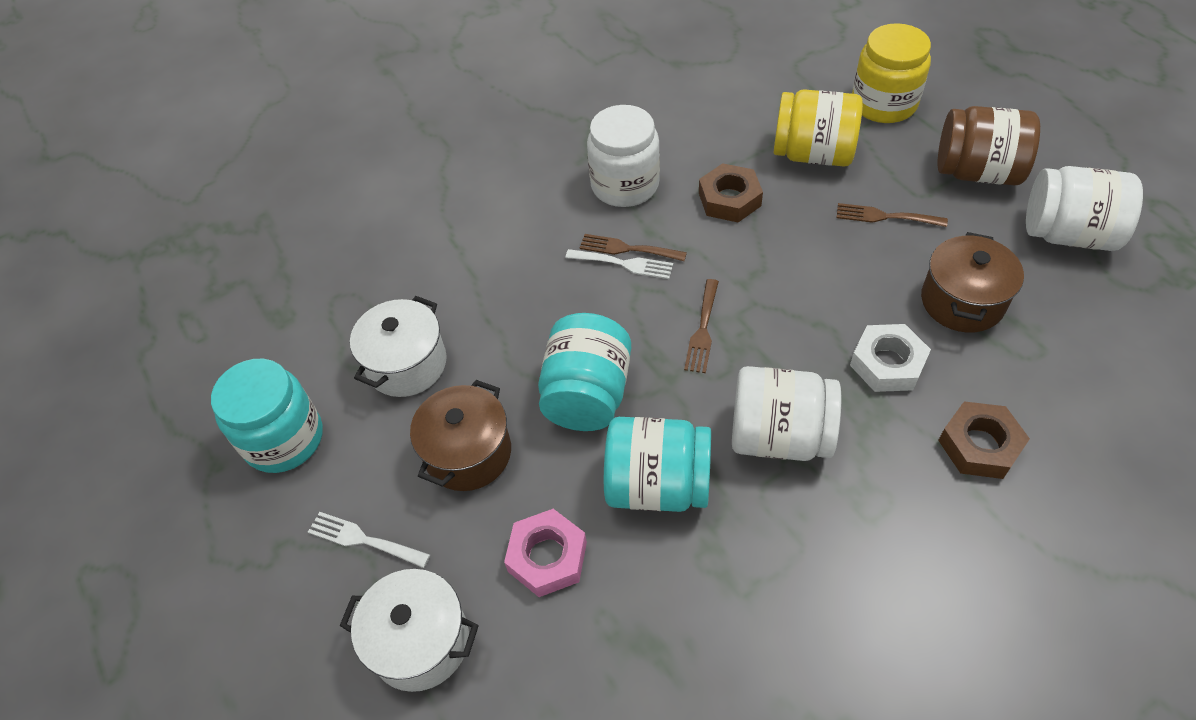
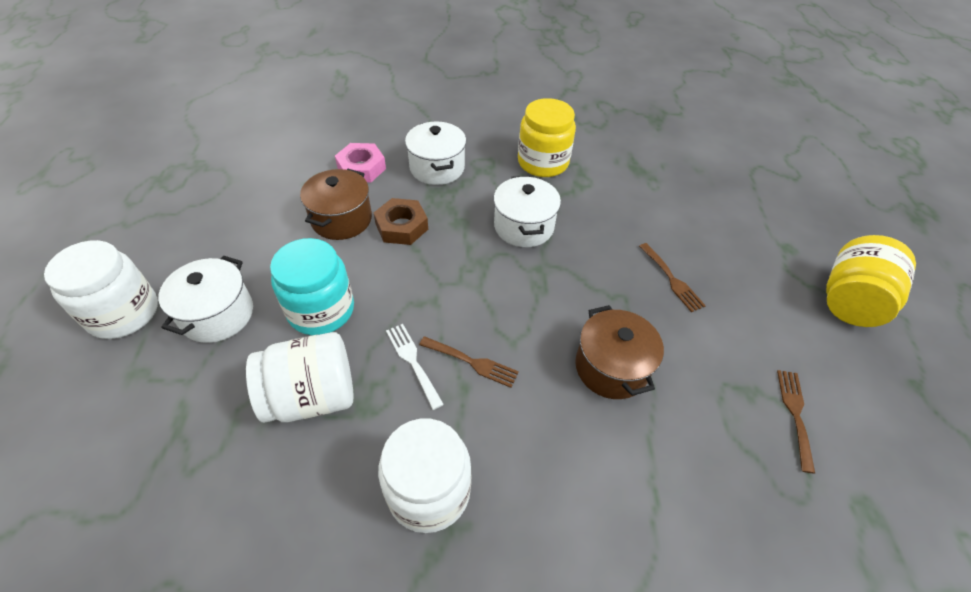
brown jar: [938,106,1040,185] = 1 -> none = 0
brown nut: [699,163,763,222] [938,401,1030,479] = 2 -> [374,198,428,245] = 1
turquoise jar: [211,359,323,473] [538,313,631,431] [604,417,711,512] = 3 -> [270,238,354,335] = 1
white fork: [308,512,430,568] [565,249,673,279] = 2 -> [386,324,444,410] = 1
white nut: [850,324,931,392] = 1 -> none = 0
white pot: [340,569,479,692] [350,296,447,397] = 2 -> [158,255,253,343] [405,121,466,185] [494,176,561,247] = 3

